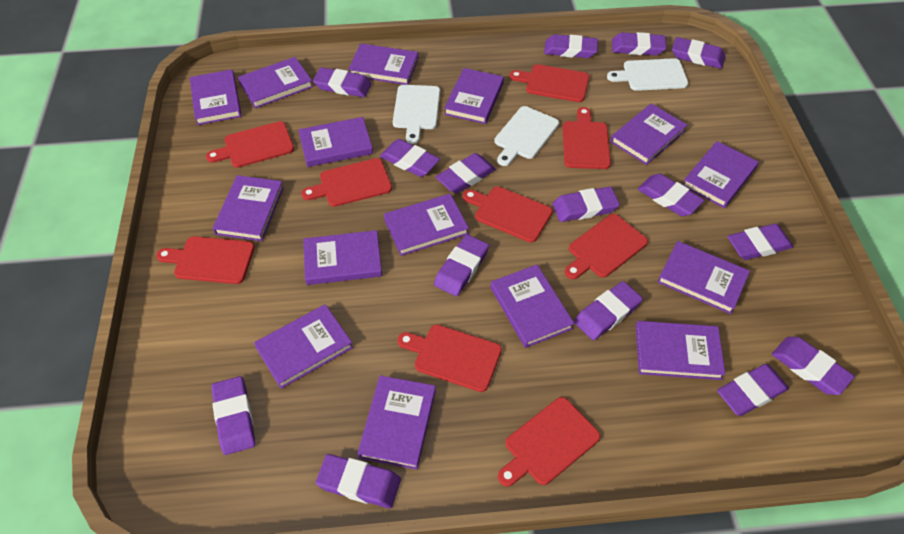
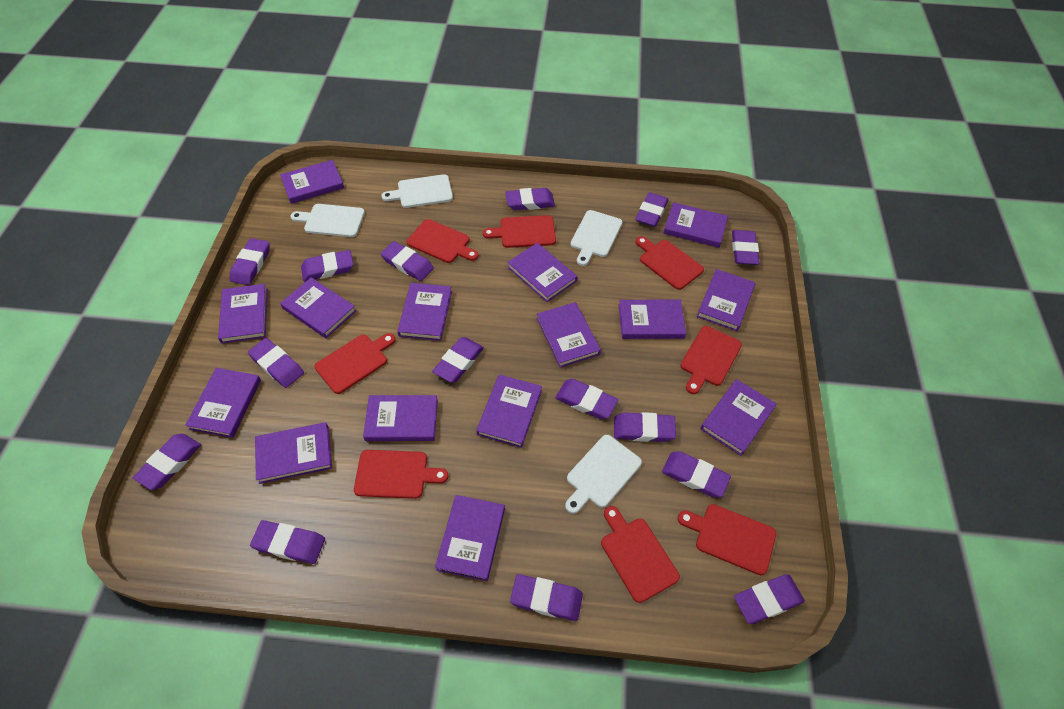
red cutting board: [156,236,255,284] [206,121,294,168] [301,158,392,207] [398,325,502,392] [463,186,553,243] [498,397,600,487] [509,64,590,102] [563,107,611,169] [565,214,648,279] = 9 -> [314,333,396,394] [354,450,448,499] [407,219,479,263] [483,215,556,248] [601,506,680,603] [636,236,704,290] [678,504,776,575] [680,326,742,394] = 8
white cutting board: [393,85,440,144] [494,106,559,166] [607,58,688,91] = 3 -> [290,204,365,237] [382,174,453,208] [565,435,642,514] [570,210,622,266] = 4

